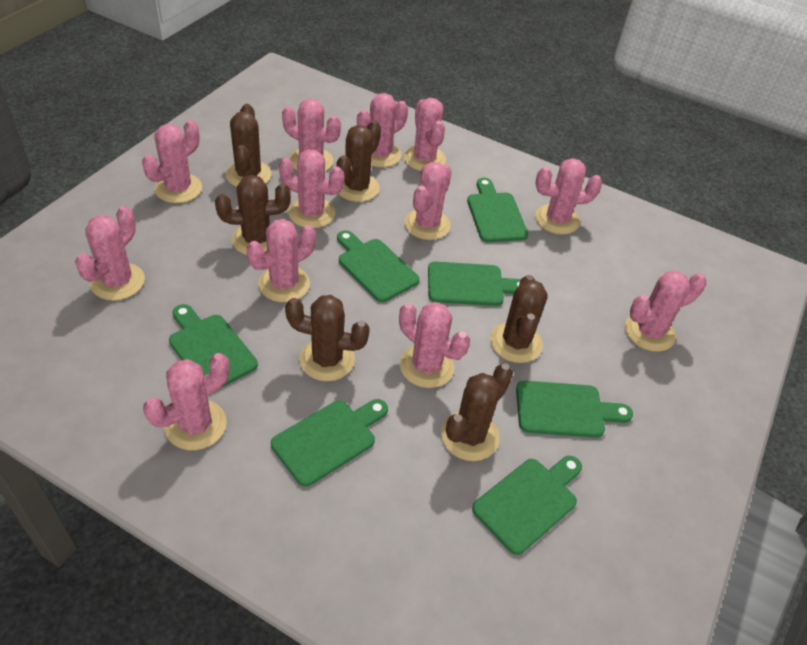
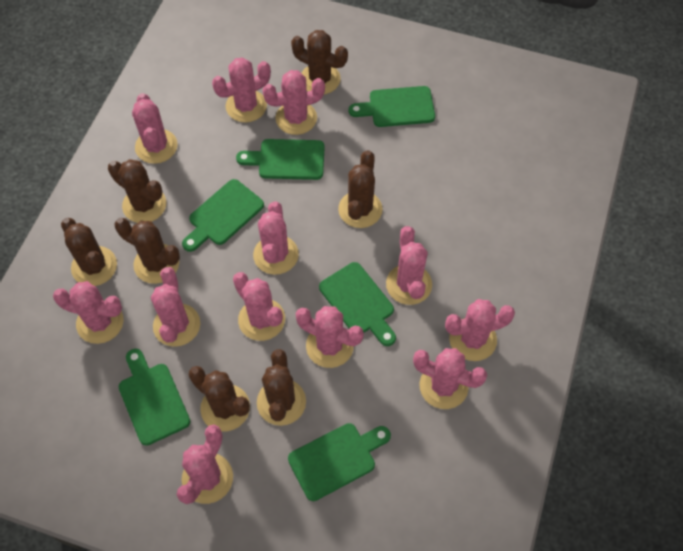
brown cactus: [215,175,291,255] [226,104,271,187] [285,295,370,381] [336,120,381,202] [441,363,513,461] [490,275,548,363] = 6 -> [61,218,117,286] [108,159,166,223] [115,218,180,284] [189,366,250,431] [257,349,306,426] [291,30,348,94] [338,150,383,228] = 7
green cutting board: [169,304,258,388] [271,399,388,487] [337,230,419,302] [428,262,521,306] [467,178,528,242] [472,456,582,555] [516,381,633,438] = 7 -> [119,349,190,446] [182,179,264,252] [236,139,325,180] [288,423,391,501] [319,262,396,346] [349,86,435,127] = 6

